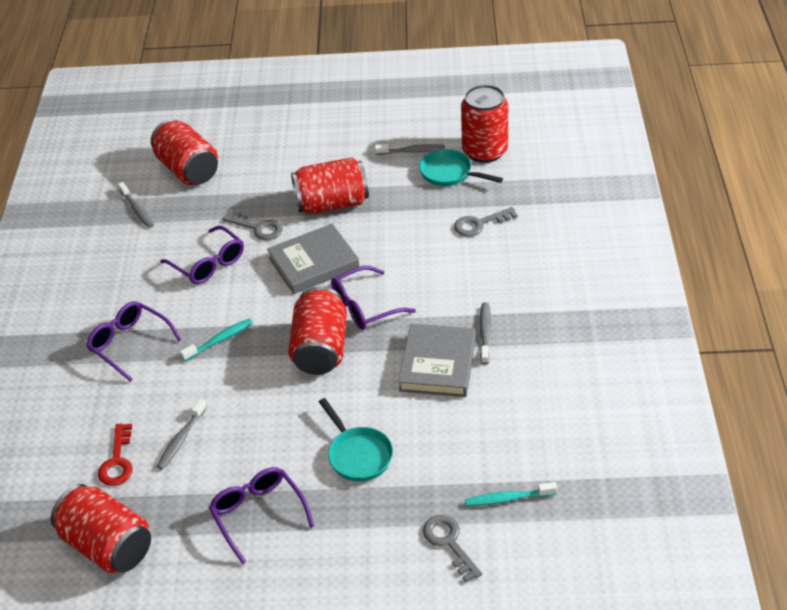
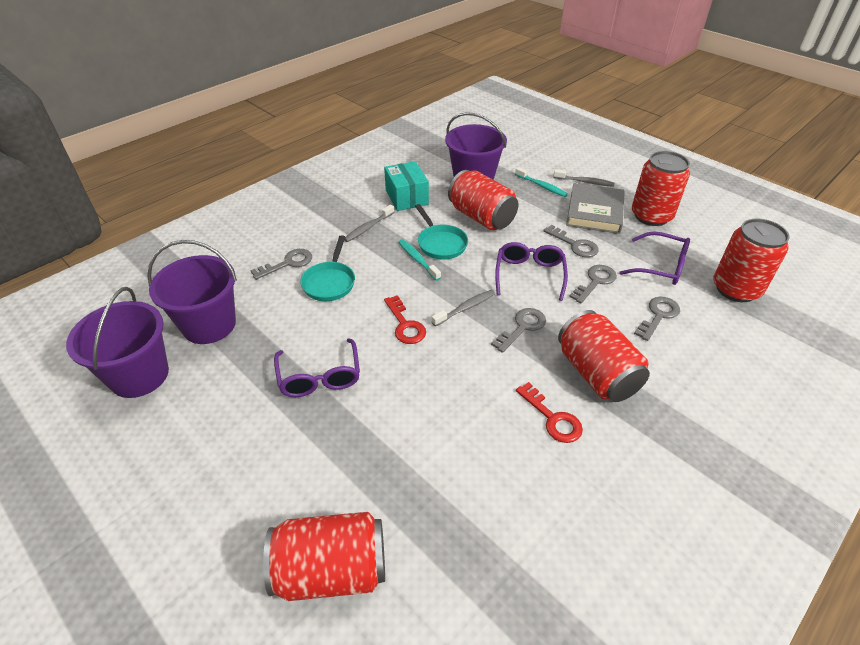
grey book: [267,224,360,294] [398,324,476,397] = 2 -> [566,183,625,234] = 1
grey key: [223,211,283,240] [423,515,482,583] [454,207,518,237] = 3 -> [250,249,312,280] [491,308,546,353] [543,225,599,257] [569,265,617,303] [634,297,680,341] = 5
grey toothbrush: [118,182,154,228] [156,399,207,470] [375,144,445,155] [480,302,491,364] = 4 -> [345,204,394,242] [432,290,495,326] [553,169,614,187] = 3
purple bucket: none = 0 -> [66,287,169,398] [147,240,237,344] [445,112,507,180] = 3
purple glasses: [86,301,182,382] [160,226,244,284] [209,467,315,564] [331,266,416,329] = 4 -> [274,338,360,397] [495,242,568,301] [619,231,690,285] = 3
red key: [98,423,133,486] = 1 -> [384,295,426,344] [516,382,583,443] = 2
turquoise box: none = 0 -> [384,161,429,211] = 1

